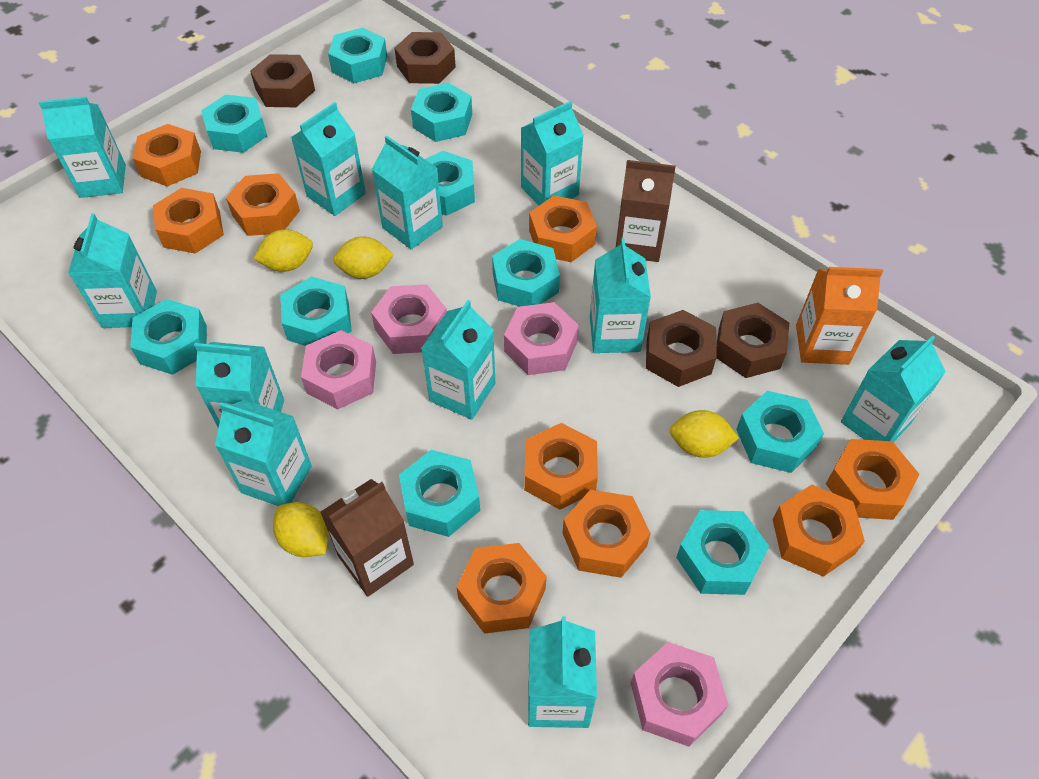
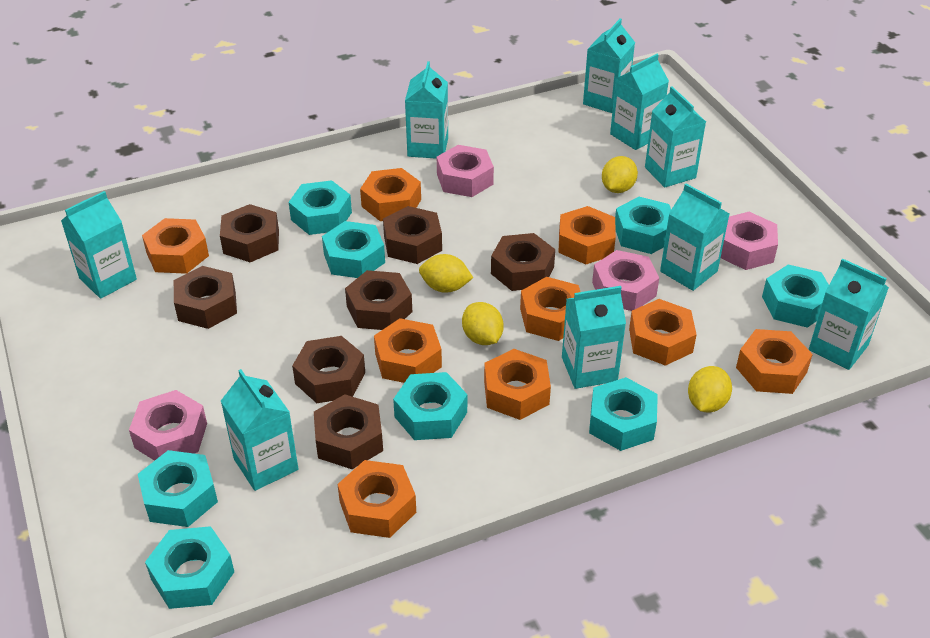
brown carton: [320,479,414,597] [616,160,676,262] = 2 -> none = 0
brown nut: [250,54,315,107] [395,32,456,84] [646,310,716,387] [716,303,789,378] = 4 -> [174,266,237,329] [220,204,279,262] [292,336,365,403] [314,394,383,469] [345,270,412,330] [383,206,442,264] [491,233,555,291] = 7
orange carton: [796,267,883,365] = 1 -> none = 0
turquoise carton: [39,97,126,198] [68,214,157,328] [194,342,284,428] [215,400,312,506] [291,102,366,216] [372,135,443,250] [421,300,495,420] [521,101,584,205] [528,617,597,728] [590,238,651,353] [841,335,946,442] = 11 -> [61,191,137,299] [221,369,298,491] [405,61,448,159] [562,286,626,389] [583,19,635,113] [610,54,669,150] [645,86,706,188] [660,184,729,291] [809,258,889,370] = 9
turquoise nut: [130,299,207,375] [201,95,267,153] [280,276,352,346] [328,28,387,83] [399,450,480,537] [411,83,472,142] [425,151,475,216] [492,239,560,307] [676,510,770,595] [736,391,824,473] = 10 -> [138,450,218,527] [145,526,234,609] [289,180,352,235] [322,221,385,278] [393,372,467,440] [589,377,658,451] [615,197,671,254] [762,265,829,328] = 8

